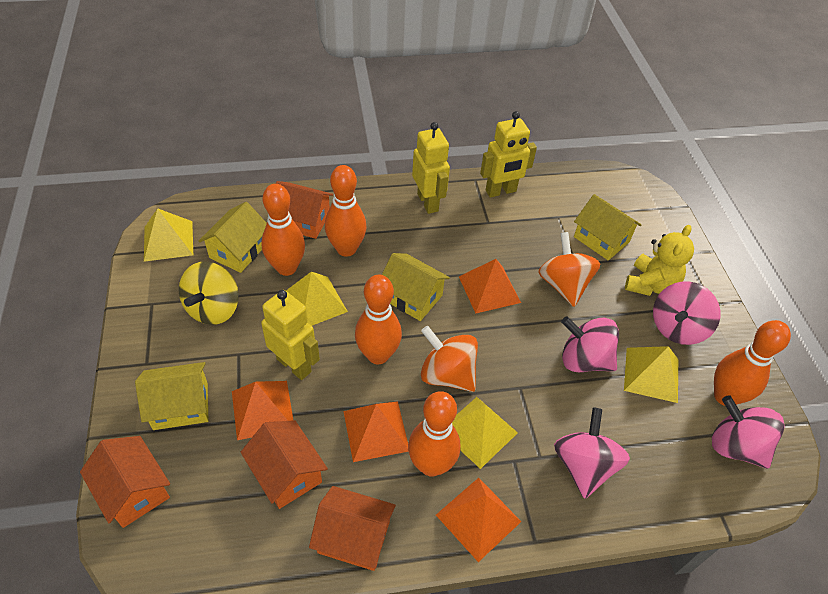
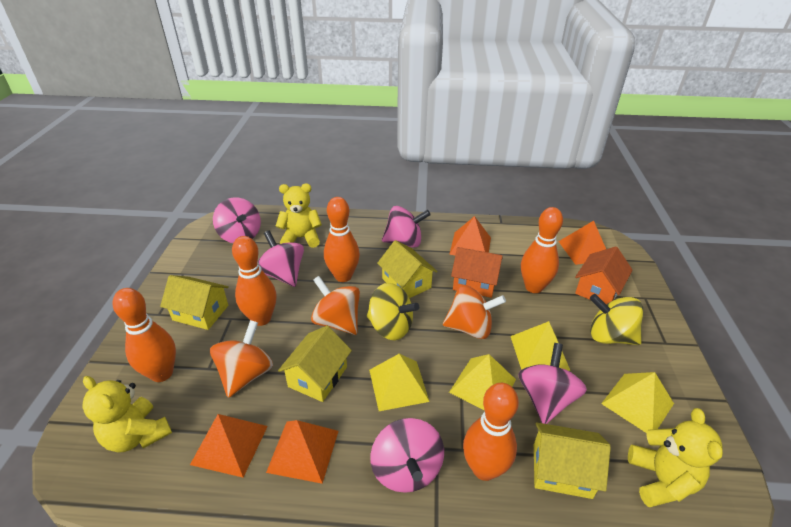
orange house: [80,436,170,528] [241,420,328,509] [276,181,333,239] [309,486,396,571] = 4 -> [451,247,503,298] [575,246,632,304] = 2
orange spinning top: [421,326,478,392] [538,232,600,307] = 2 -> [210,320,273,398] [311,276,360,335] [443,285,506,339] = 3
pink spinning top: [554,407,630,499] [561,316,619,372] [653,282,720,345] [712,395,785,469] = 4 -> [213,197,261,243] [258,231,304,287] [370,418,444,493] [382,206,431,248] [518,343,587,424] = 5
yellow robot: [261,290,320,380] [412,122,450,214] [480,111,537,198] = 3 -> none = 0
yellow spinning top: [179,261,239,325] = 1 -> [367,283,419,340] [590,294,643,345] = 2
yellow teddy bear: [625,225,694,296] = 1 -> [83,376,172,453] [276,184,322,248] [628,408,723,507] = 3

